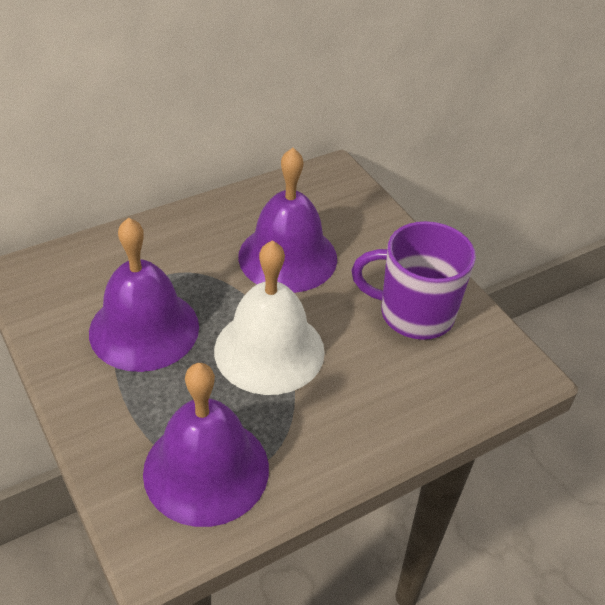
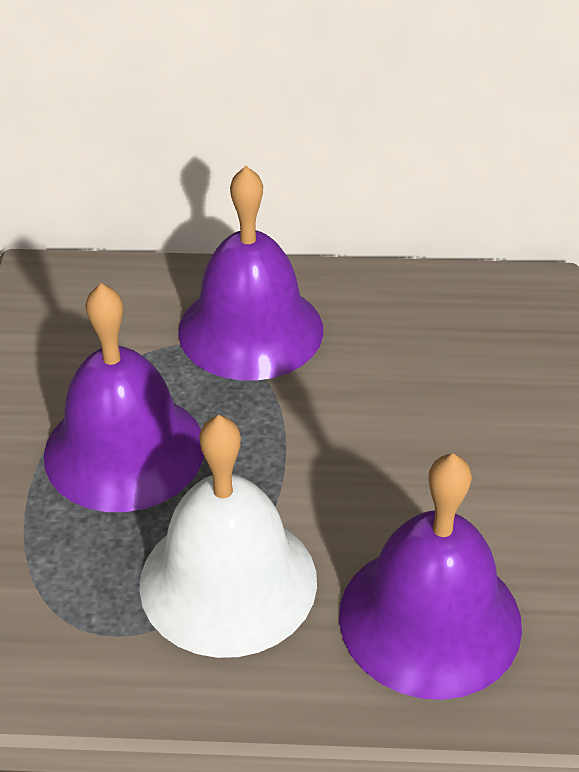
purple mug: [351,221,476,340] = 1 -> none = 0

